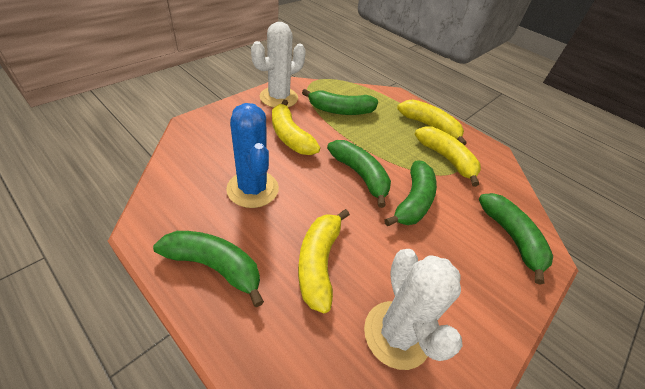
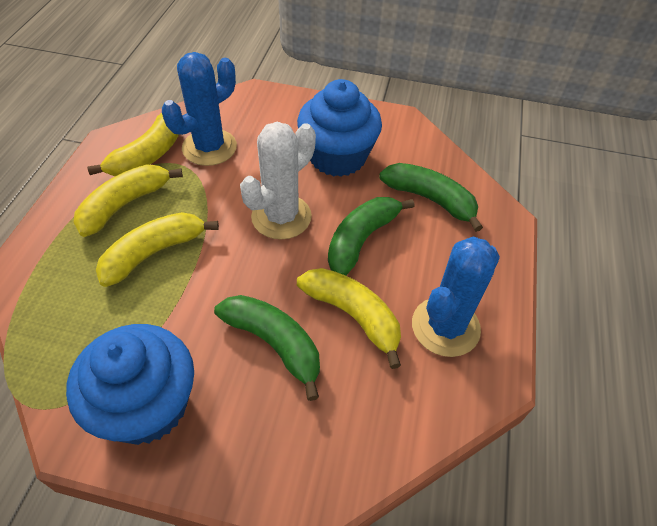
blue cactus: [226,103,279,208] = 1 -> [162,52,237,166] [412,237,500,357] = 2
blue cupcake: none = 0 -> [66,324,194,445] [297,79,382,177] = 2
green banana: [153,231,264,307] [302,89,378,115] [327,140,391,208] [384,160,437,226] [479,193,553,285] = 5 -> [214,295,320,401] [328,197,415,275] [379,163,483,232] = 3
white cactus: [251,22,306,108] [364,249,463,370] = 2 -> [240,122,316,240] = 1

